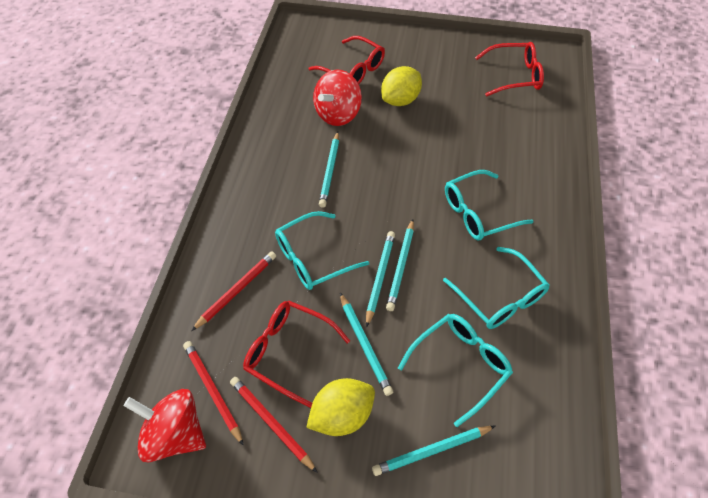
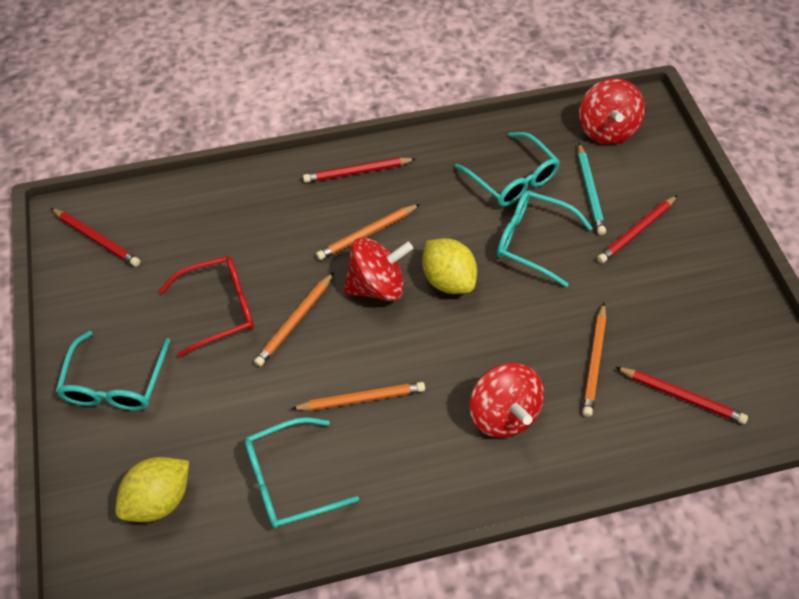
orange pencil: none = 0 -> [254,272,334,367] [291,382,425,411] [316,204,420,260] [582,303,606,417] = 4
red glasses: [243,300,350,408] [309,36,385,84] [475,42,544,97] = 3 -> [159,256,254,358] = 1
red pencil: [183,341,244,446] [191,251,276,331] [230,377,318,473] = 3 -> [51,208,140,267] [303,157,415,183] [597,195,678,263] [616,367,748,424] = 4
red spinning top: [123,389,206,462] [313,70,362,126] = 2 -> [343,237,413,301] [469,363,544,438] [579,78,645,145] = 3
turquoise pencil: [319,131,339,207] [340,293,393,396] [366,231,395,328] [372,426,495,476] [386,219,414,311] = 5 -> [578,143,606,235] = 1

